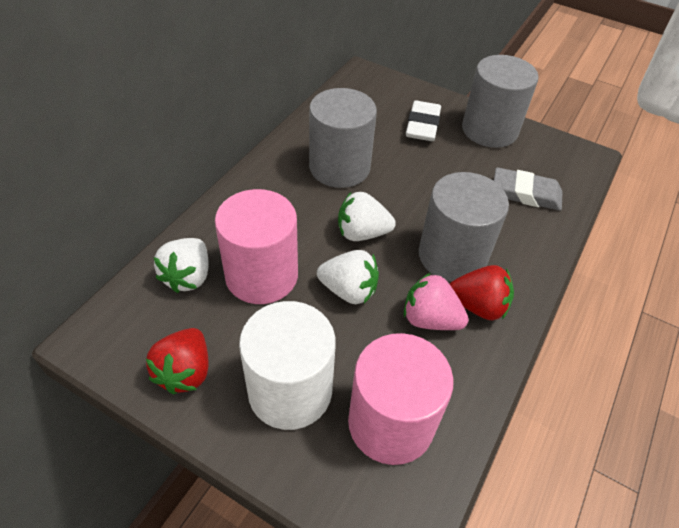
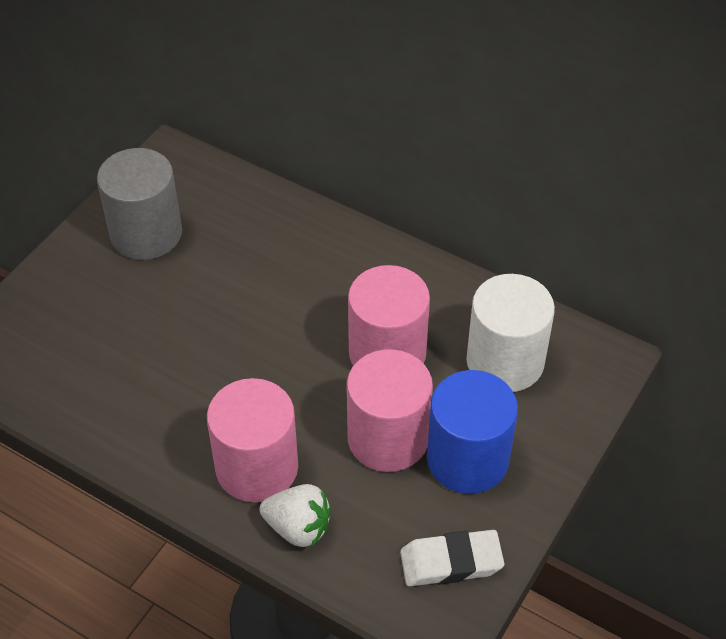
blue cylinder: none = 0 -> [427,370,518,494] = 1
grey cylinder: [309,88,377,188] [419,172,509,282] [462,55,539,148] = 3 -> [97,148,182,260] = 1
grey eraser: [494,167,563,211] = 1 -> none = 0
pink cylinder: [215,189,298,304] [348,333,453,465] = 2 -> [207,378,298,503] [347,349,433,472] [348,265,430,366] = 3
pink strawberry: [404,273,469,330] = 1 -> none = 0
red strawberry: [146,328,209,394] [450,265,514,320] = 2 -> none = 0
white strawberry: [154,238,209,293] [317,250,379,304] [338,192,396,241] = 3 -> [259,484,331,547] = 1

